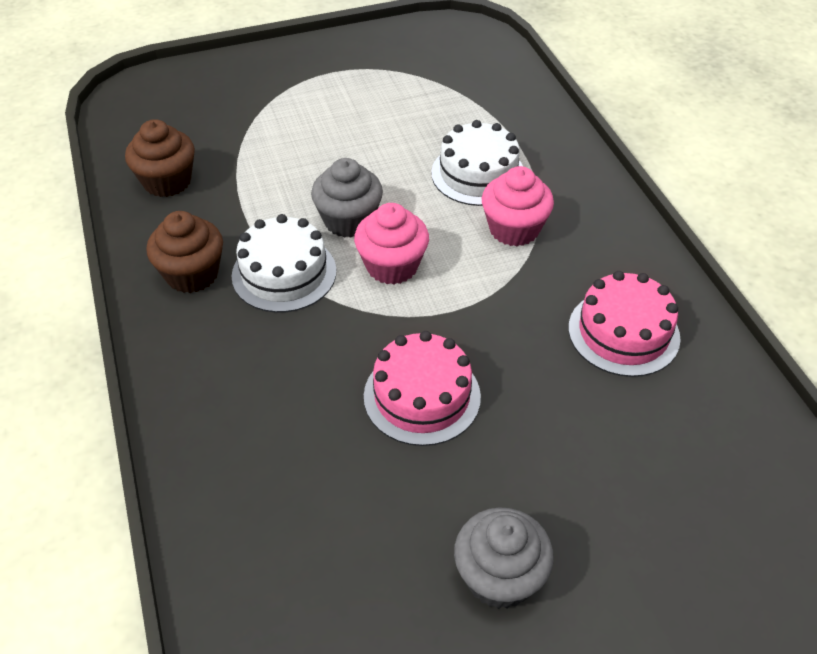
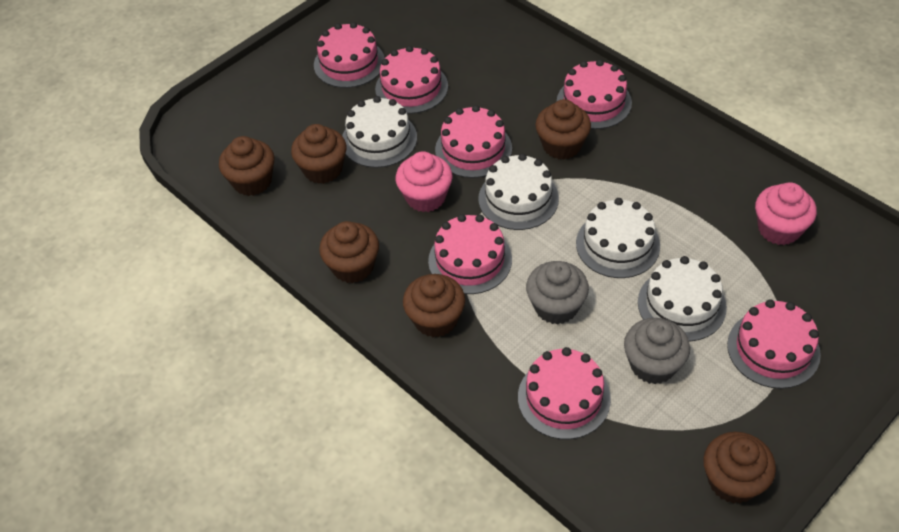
brown cupcake: [125,119,195,197] [146,211,223,293] = 2 -> [219,136,274,196] [291,124,347,184] [319,221,379,283] [403,274,465,337] [535,99,591,160] [703,432,776,504] = 6
pink cake: [364,331,481,446] [569,271,681,377] = 2 -> [314,22,385,88] [375,46,448,114] [428,214,512,294] [435,105,512,178] [518,347,611,440] [557,60,632,129] [727,299,821,389] = 7
white cake: [232,214,336,313] [431,120,523,206] = 2 -> [342,96,417,168] [479,154,559,230] [576,198,660,278] [638,256,727,342] = 4

